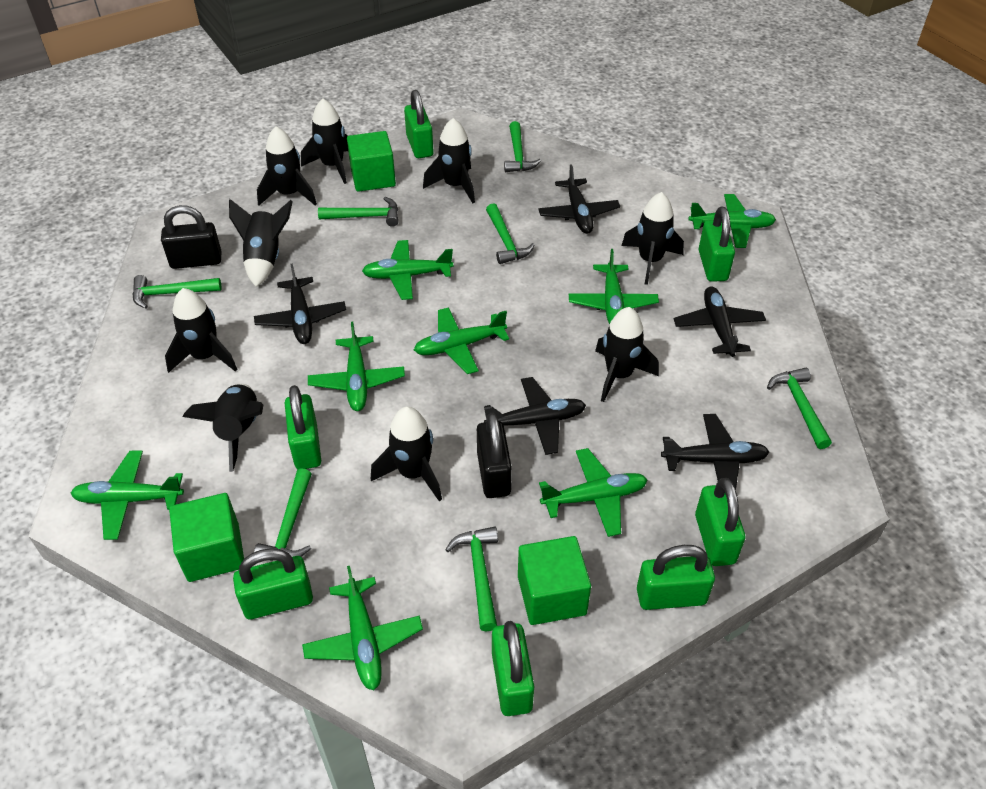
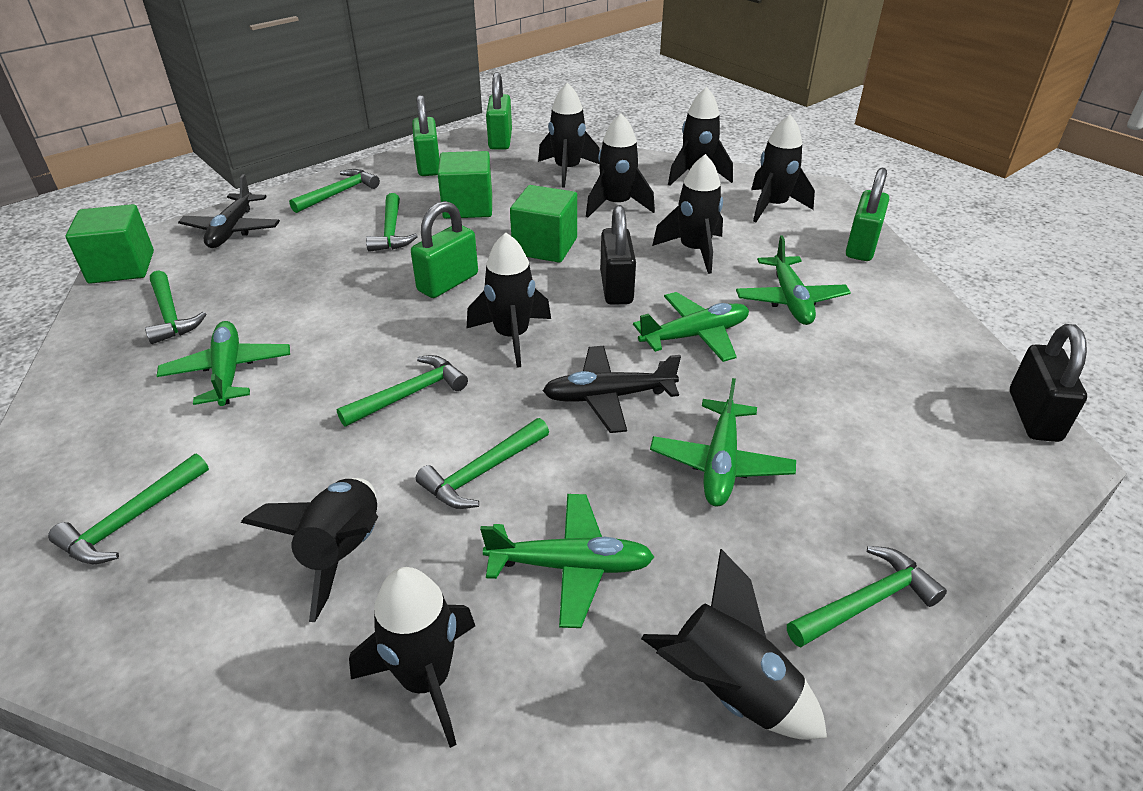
black plane: [254,263,346,344] [484,377,586,455] [538,164,620,234] [661,414,769,489] [674,286,766,357] = 5 -> [178,174,280,248] [543,346,681,433] = 2
green padlock: [233,548,313,619] [285,385,321,469] [404,90,434,158] [492,621,534,716] [637,545,715,610] [695,478,745,566] [699,207,735,282] = 7 -> [411,201,478,298] [412,95,440,176] [486,72,512,150] [846,168,889,261] = 4
green plane: [71,451,184,540] [302,566,423,690] [308,322,405,411] [362,240,453,300] [414,307,509,374] [539,448,647,537] [569,249,659,324] [689,194,776,248] = 8 -> [157,321,290,406] [480,494,654,628] [633,292,749,362] [650,378,796,507] [736,236,851,325] = 5

